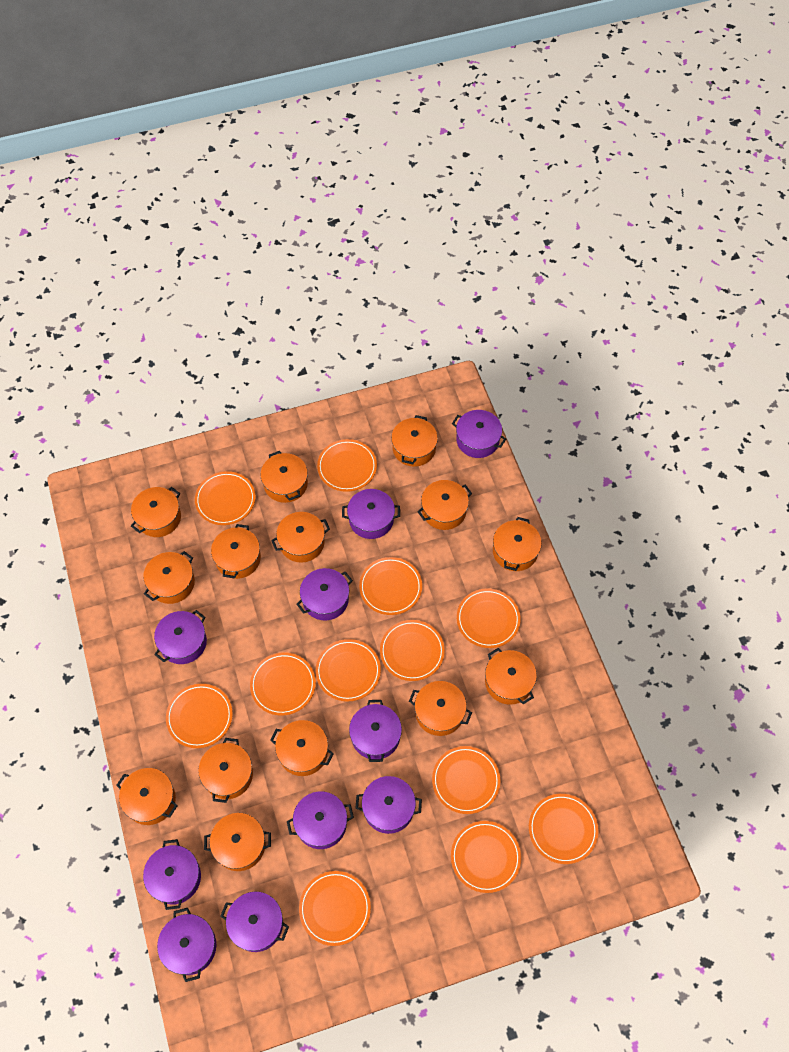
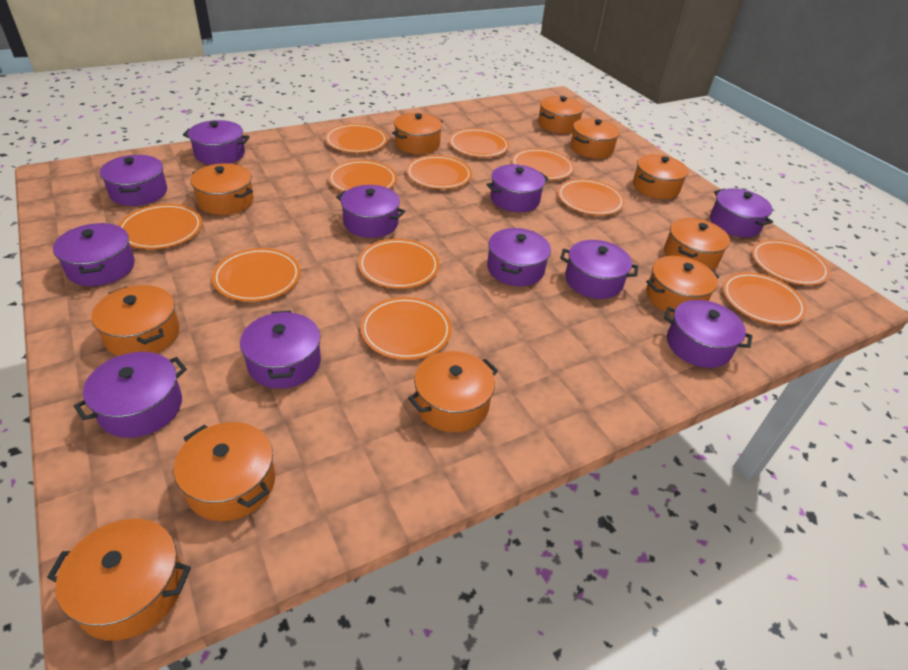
orange pot: [116,768,178,825] [131,487,181,537] [143,551,195,604] [198,738,253,803] [204,813,271,871] [211,524,261,579] [260,451,308,503] [270,720,334,776] [271,512,330,563] [391,415,438,467] [409,681,472,736] [417,480,472,530] [485,648,537,705] [493,517,542,571] = 14 -> [47,519,191,641] [91,285,180,356] [174,422,275,521] [191,163,254,215] [392,113,443,154] [408,351,498,432] [538,96,584,134] [570,118,620,159] [633,154,688,199] [646,256,719,315] [664,218,730,270] = 11
purple pot: [143,839,201,910] [154,610,207,664] [157,908,216,982] [221,892,289,952] [287,791,354,849] [296,568,353,620] [342,489,400,539] [349,700,402,762] [356,776,422,834] [452,410,506,458] = 10 -> [53,223,135,286] [74,352,187,438] [100,155,167,206] [183,120,250,165] [240,310,321,389] [336,185,405,238] [487,164,548,212] [487,228,551,286] [560,240,638,299] [664,300,752,368] [710,188,773,237] = 11

